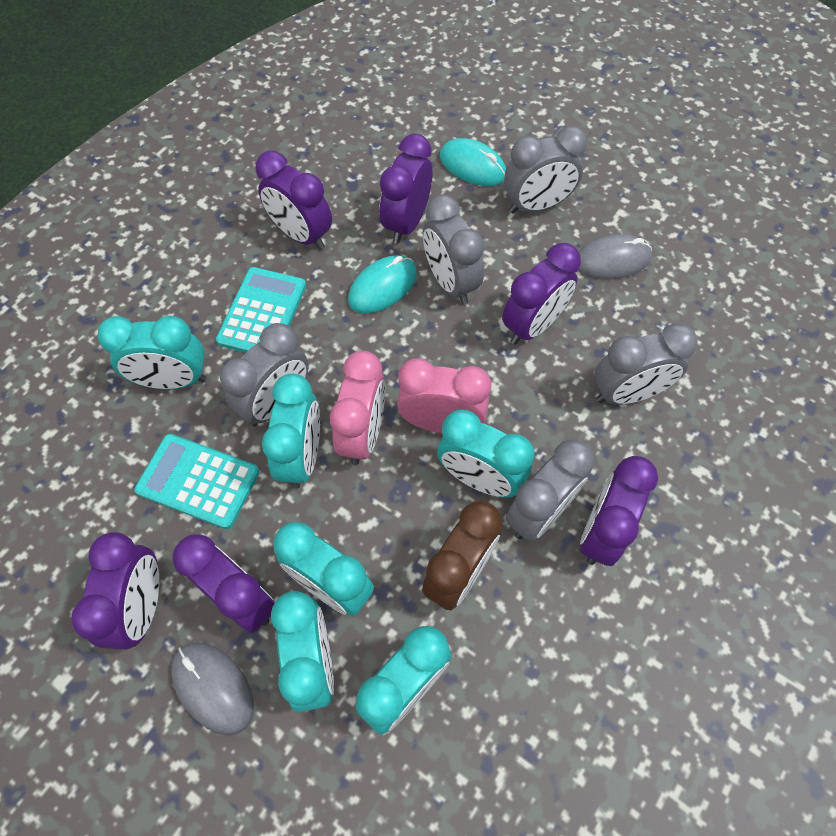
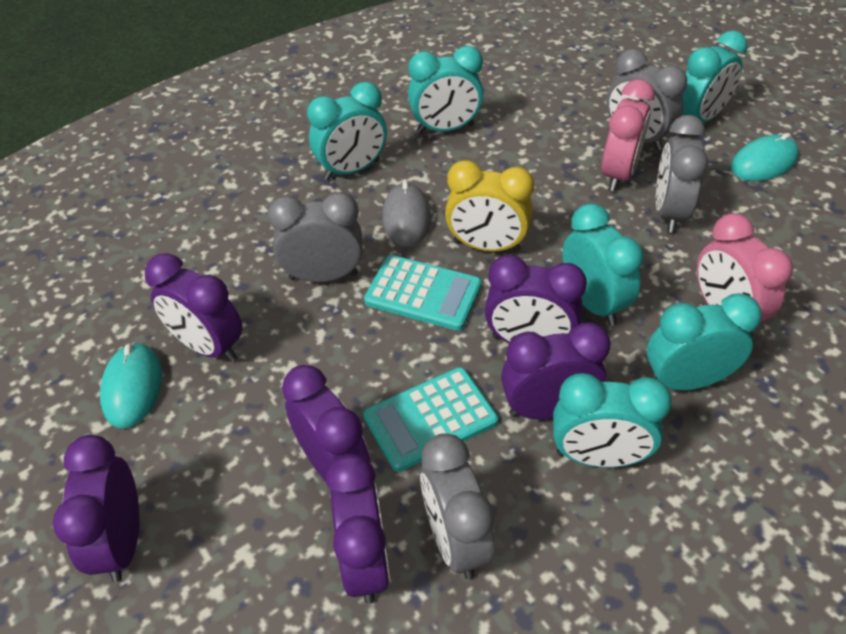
brown clock: [422,501,502,610] = 1 -> none = 0
grey clock: [220,323,309,427] [423,195,484,304] [504,126,587,213] [506,439,595,541] [595,323,698,404] = 5 -> [268,192,362,282] [420,433,495,579] [606,49,687,150] [656,115,708,233] = 4
grey mouse: [171,643,254,735] [578,234,652,280] = 2 -> [382,180,431,247] = 1
yellow clock: none = 0 -> [445,160,534,252] = 1

